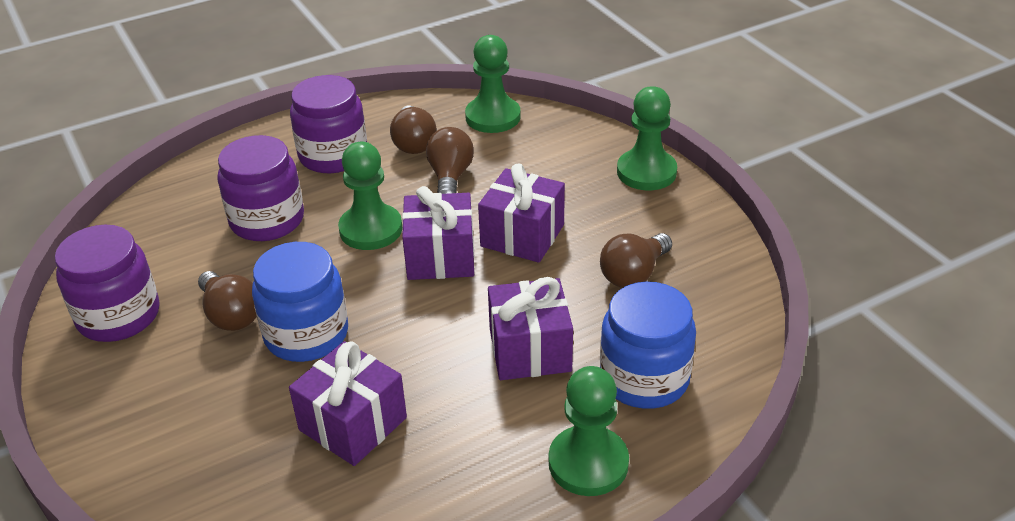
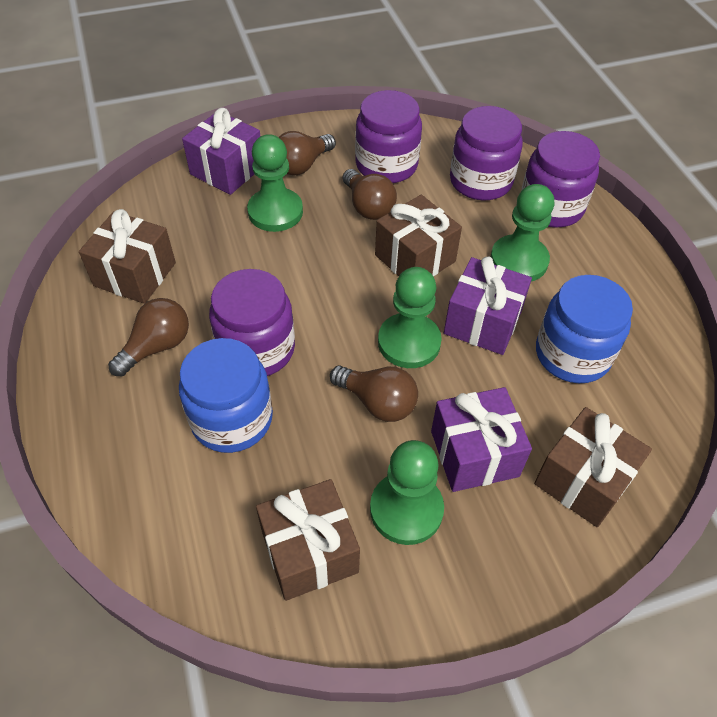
brown gift: none = 0 -> [79,209,176,304] [256,479,360,601] [375,195,462,276] [534,407,652,527] = 4
purple gift: [289,341,407,466] [402,186,474,280] [478,163,565,263] [488,277,573,380] = 4 -> [182,108,260,195] [431,387,532,492] [444,256,532,355] = 3
purple jar: [55,225,160,342] [217,135,304,241] [290,75,367,173] = 3 -> [209,269,295,376] [355,90,422,183] [450,106,523,200] [521,131,600,227] = 4

